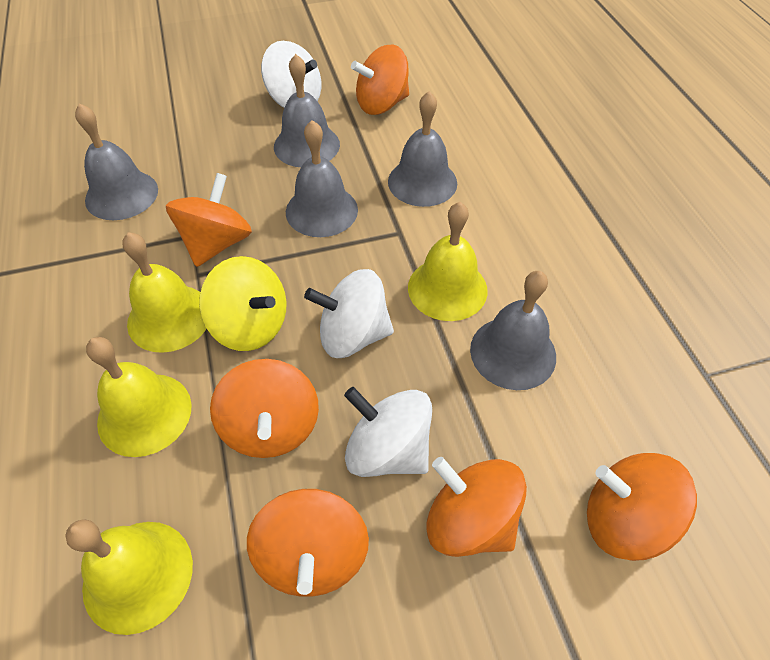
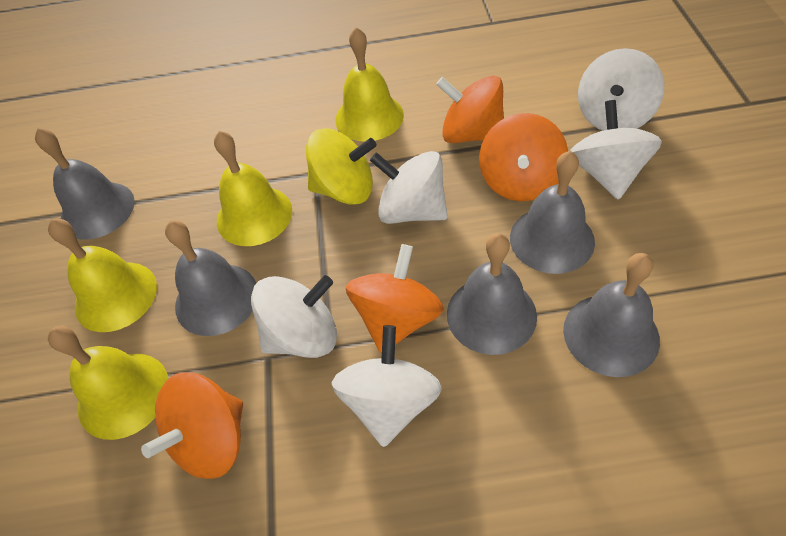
orange spinning top: [166,173,252,267] [210,359,319,458] [247,489,369,597] [351,45,409,115] [427,457,527,557] [587,453,697,561] = 6 -> [141,372,243,479] [346,244,444,354] [436,75,504,143] [479,113,568,201] = 4
white spinning top: [261,41,321,108] [304,269,394,358] [344,387,432,477] = 3 -> [251,275,337,358] [332,325,442,447] [370,151,448,224] [570,100,662,200] [578,48,664,131] = 5

